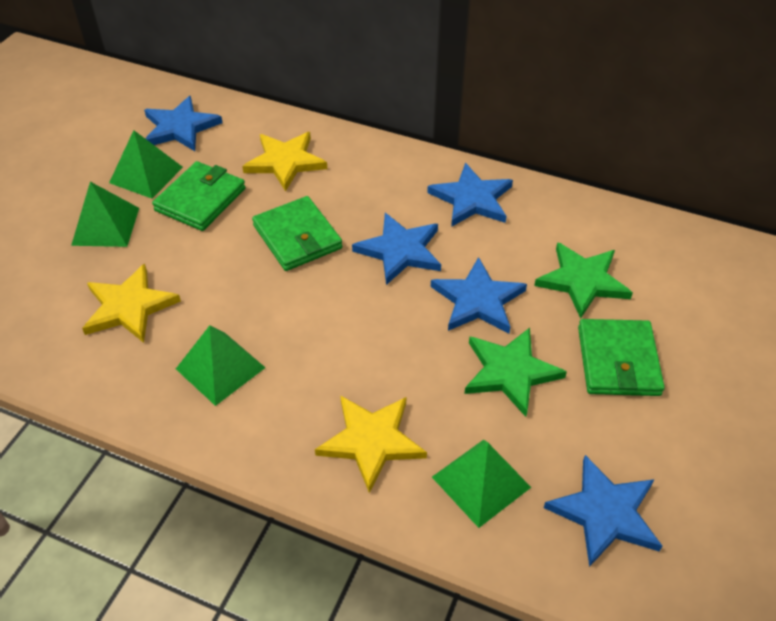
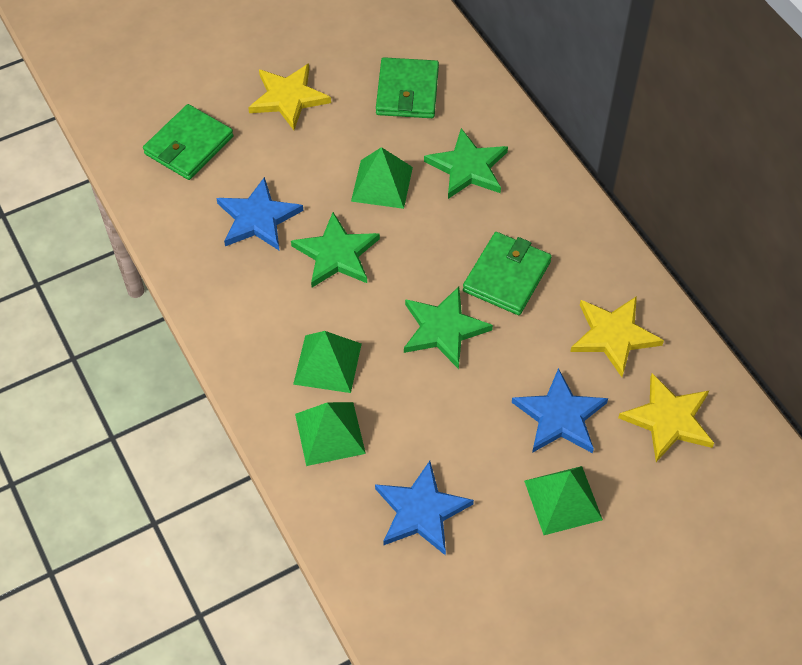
blue star: [144,96,222,151] [352,213,441,285] [427,163,513,227] [431,257,527,333] [544,455,662,567] = 5 -> [216,177,304,250] [375,461,474,556] [512,368,608,453] = 3
green star: [464,328,567,417] [534,242,633,319] = 2 -> [291,212,380,287] [404,287,493,369] [424,128,508,199] = 3

